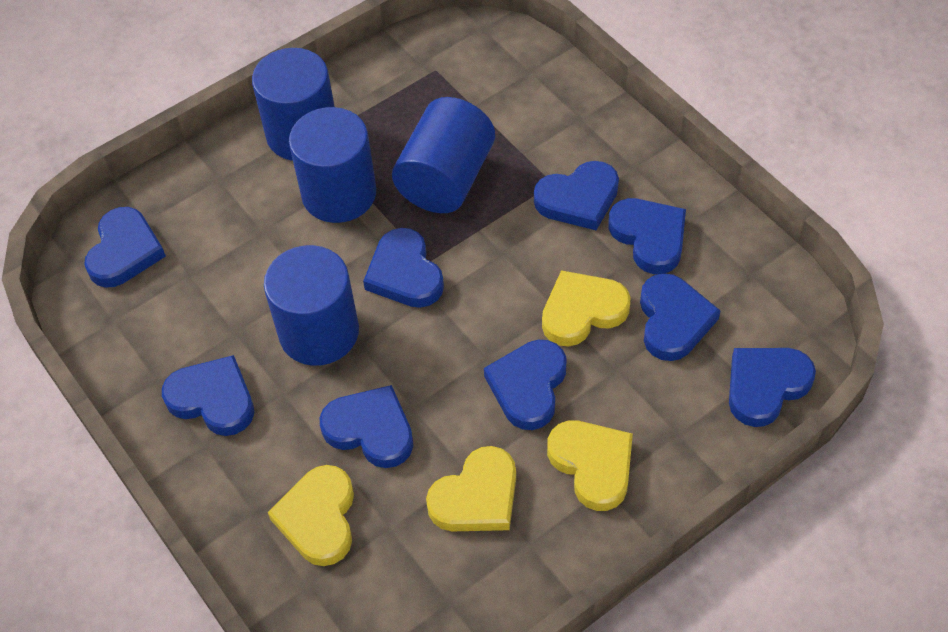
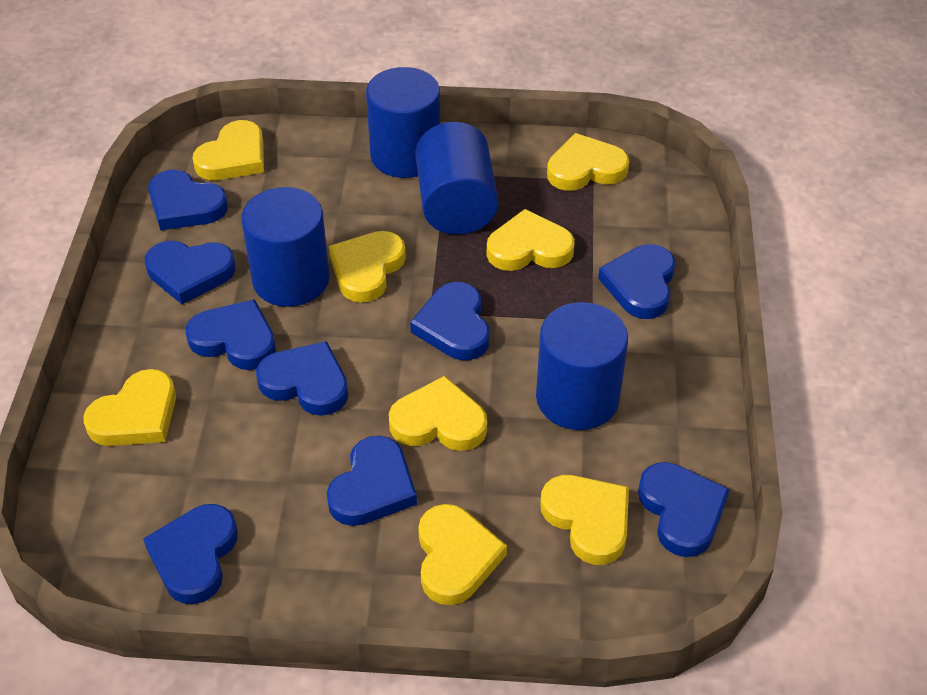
yellow heart: [268,465,354,566] [426,446,516,531] [542,270,630,347] [547,420,633,511] = 4 -> [83,369,176,446] [193,120,264,180] [329,231,406,303] [389,376,487,451] [418,504,507,605] [487,209,575,271] [541,475,629,565] [547,133,629,191] = 8

